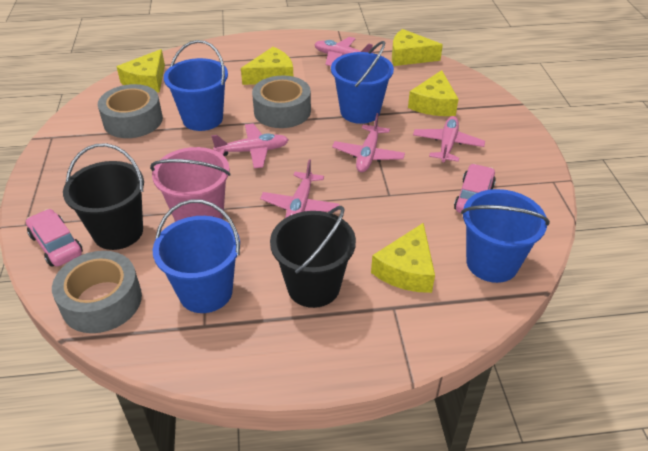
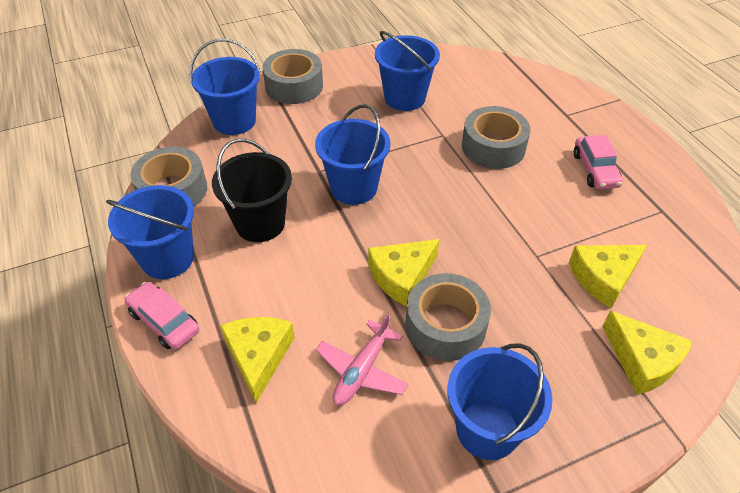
black bucket: [63,143,144,250] [270,206,356,308] = 2 -> [212,139,292,242] = 1
blue bucket: [153,199,240,313] [164,40,228,131] [331,41,394,124] [461,189,550,283] = 4 -> [106,185,194,279] [189,39,261,135] [315,104,390,205] [375,31,440,111] [447,343,553,460] = 5
grey tape: [52,251,142,333] [98,84,163,138] [252,76,311,128] = 3 -> [131,147,207,207] [262,49,323,104] [406,273,491,361] [462,106,531,169] = 4
pink bucket: [150,147,231,222] = 1 -> none = 0
pink plane: [211,124,288,168] [260,159,340,218] [314,37,374,66] [332,113,405,172] [413,116,485,162] = 5 -> [316,313,408,406] = 1
yellow cheese: [116,49,165,92] [241,47,293,85] [371,223,435,293] [392,29,443,66] [408,70,458,116] = 5 -> [220,317,295,403] [368,239,440,306] [569,245,647,308] [602,311,692,395] = 4

